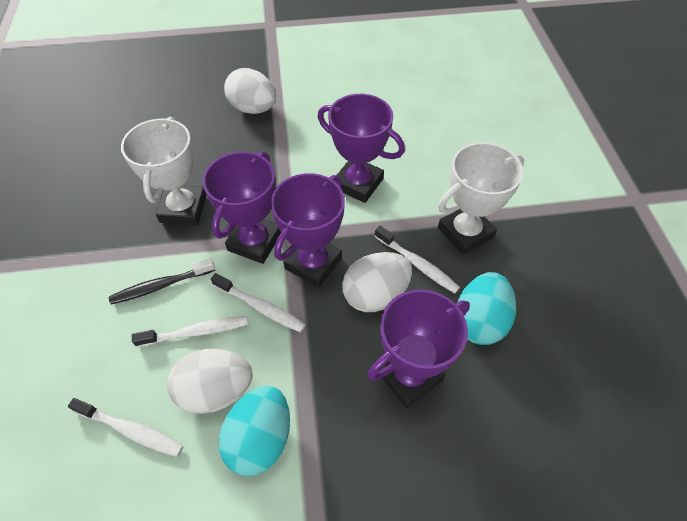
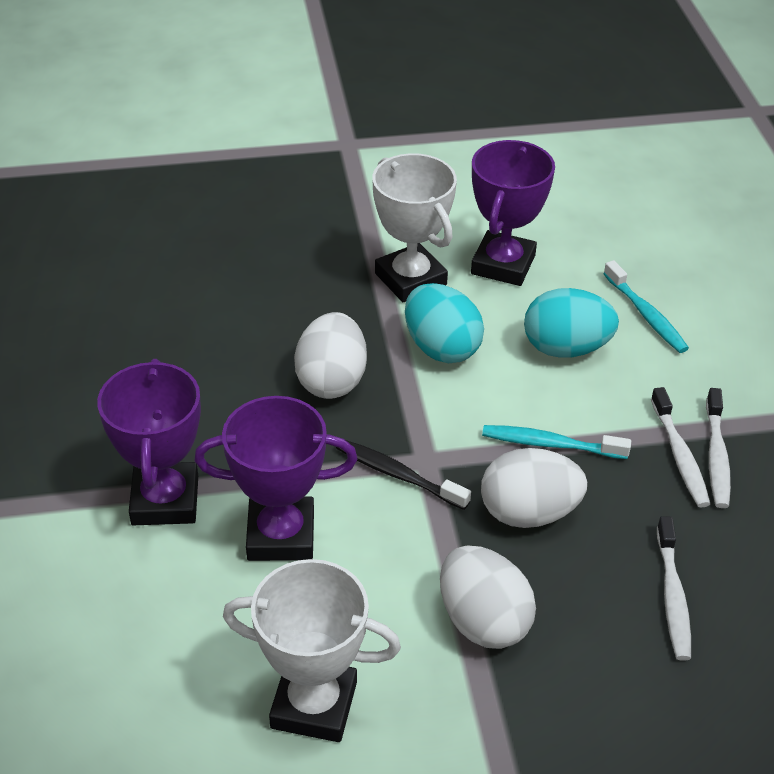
purple trophy: [203,151,281,264] [271,173,345,288] [318,94,405,203] [367,290,470,408] = 4 -> [97,359,201,525] [194,396,357,561] [471,140,555,286] = 3
turquoise toothbrush: none = 0 -> [482,425,631,459] [603,260,689,353] = 2
white toothbrush: [68,398,183,457] [132,316,248,347] [211,273,305,333] [374,226,460,294] = 4 -> [651,387,710,508] [657,516,691,661] [706,388,731,508] = 3

